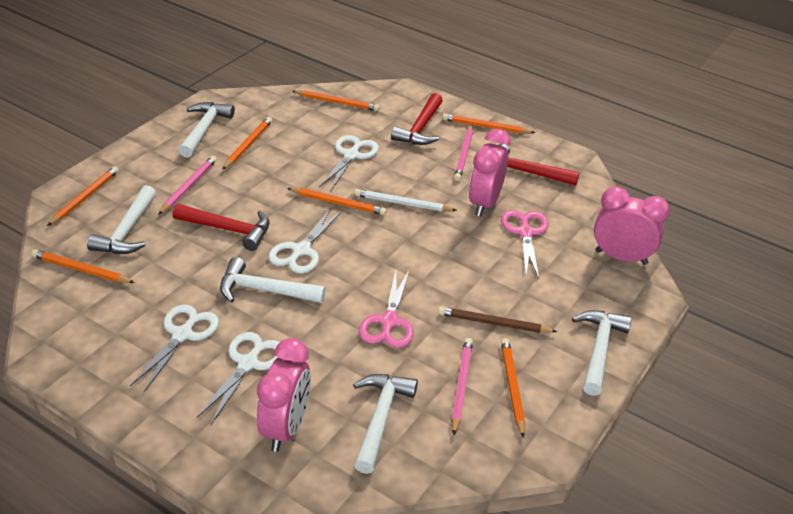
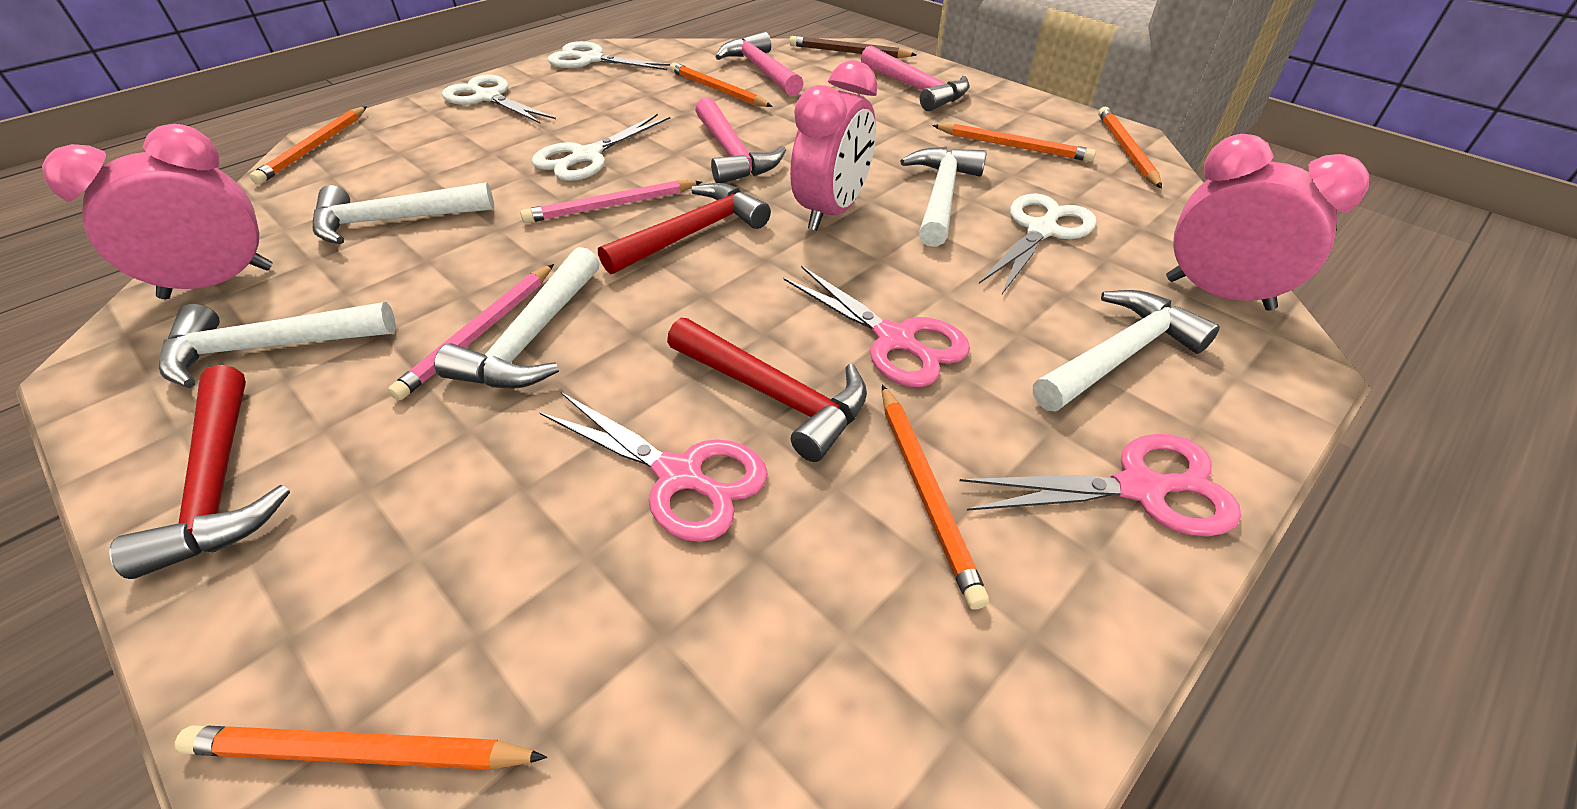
orange pencil: [31,249,135,283] [47,166,119,226] [222,117,272,170] [287,188,387,215] [292,90,380,111] [442,113,535,134] [501,338,525,438] = 7 -> [175,725,547,770] [250,106,367,184] [670,62,773,107] [882,385,989,610] [932,124,1096,162] [1098,107,1162,188] = 6
pink hammer: none = 0 -> [695,97,786,183] [715,32,804,96] [861,46,970,111] = 3
pink pencil: [158,156,217,215] [451,338,473,436] [454,125,473,181] = 3 -> [388,264,554,401] [520,180,702,223] = 2
pink scissors: [359,270,414,348] [501,210,549,279] = 2 -> [539,392,768,542] [784,266,970,387] [960,434,1241,536] = 3
white pencil: [354,189,457,211] = 1 -> none = 0

